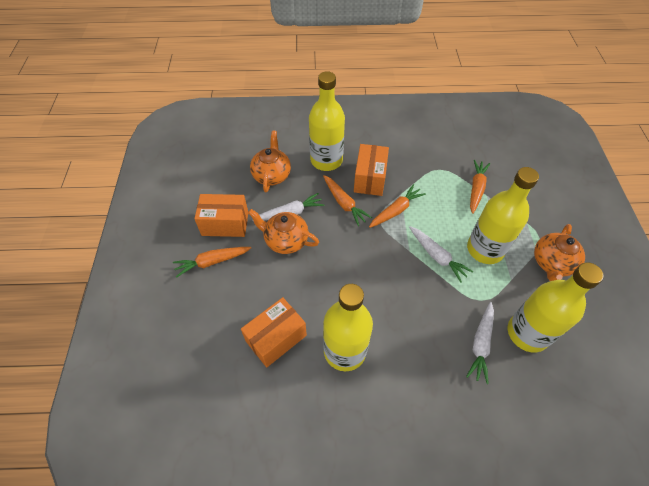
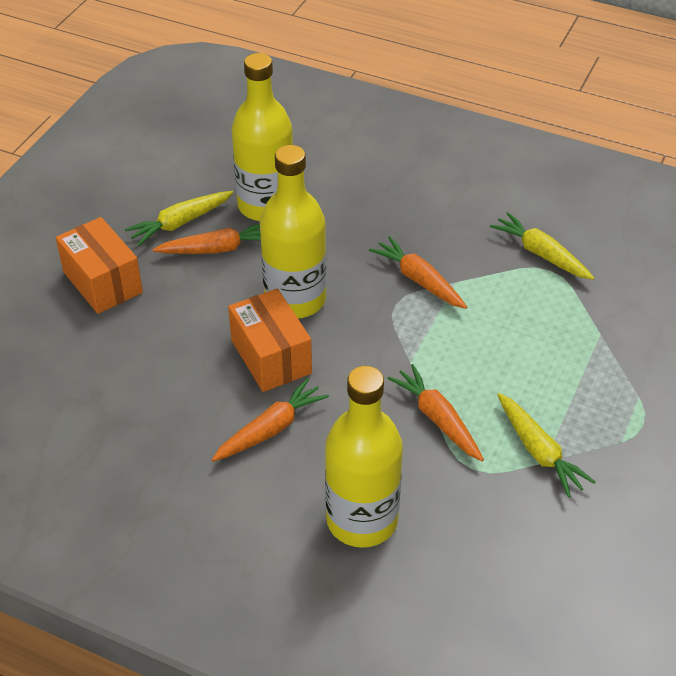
orange box: [194,194,248,237] [241,297,307,367] [354,144,389,196] = 3 -> [56,217,143,314] [228,289,312,392] = 2
orange teapot: [248,209,319,254] [250,131,291,192] [534,224,585,281] = 3 -> none = 0
white carrot: [259,193,324,221] [409,226,473,283] [466,302,494,384] = 3 -> none = 0
yellow bottle: [309,71,345,171] [323,284,373,371] [467,167,539,264] [508,262,604,353] = 4 -> [232,53,293,221] [260,145,327,318] [325,366,403,548] = 3
yellow carrot: none = 0 -> [124,191,234,246] [490,212,594,280] [497,393,596,497] = 3

